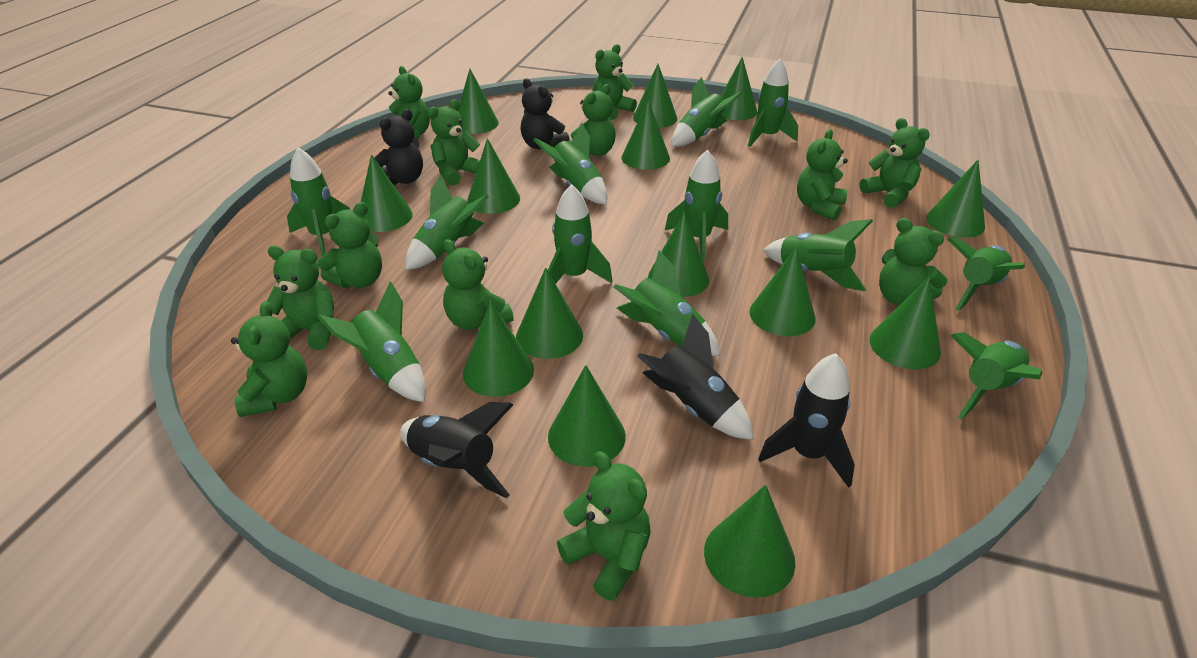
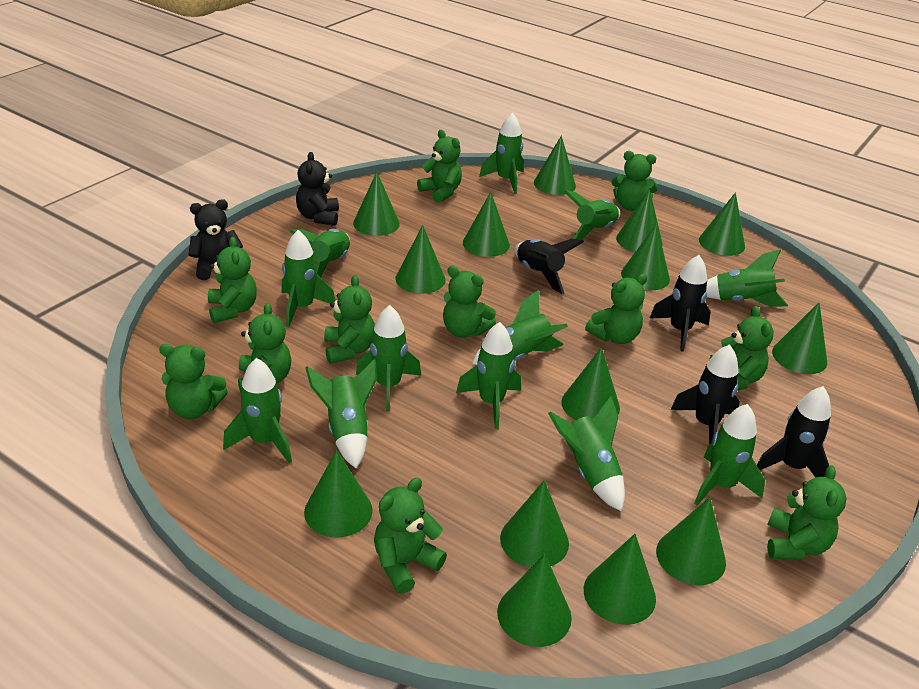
black rocket: [400,402,513,498] [637,313,754,440] [758,353,855,488] = 3 -> [515,239,584,294] [650,255,711,352] [671,344,740,444] [757,386,831,477] = 4
green teddy bear: [231,301,307,417] [267,246,334,350] [318,202,382,288] [388,66,430,139] [427,99,480,186] [442,239,514,330] [557,451,651,601] [568,84,616,156] [592,44,637,120] [797,129,848,221] [859,118,930,208] [879,218,947,305] = 12 -> [159,344,228,419] [208,237,257,323] [238,303,291,393] [324,275,375,364] [374,478,447,594] [417,130,462,203] [443,266,496,338] [585,274,647,344] [611,151,658,211] [709,306,774,391] [767,465,847,560] = 11

